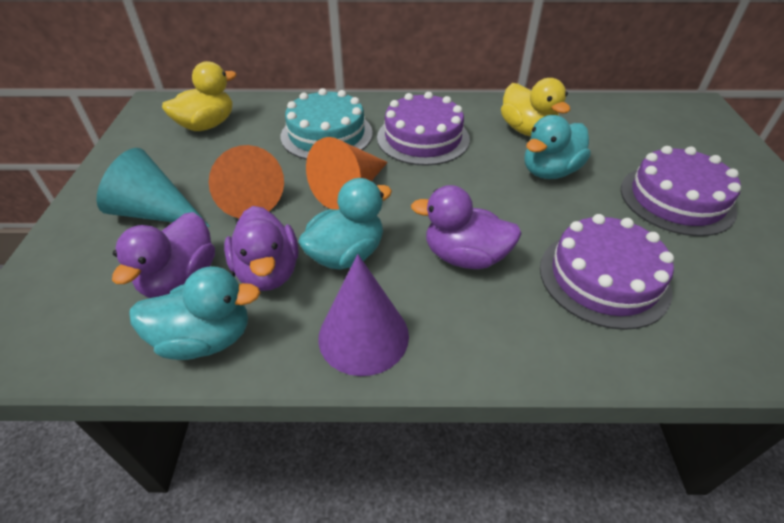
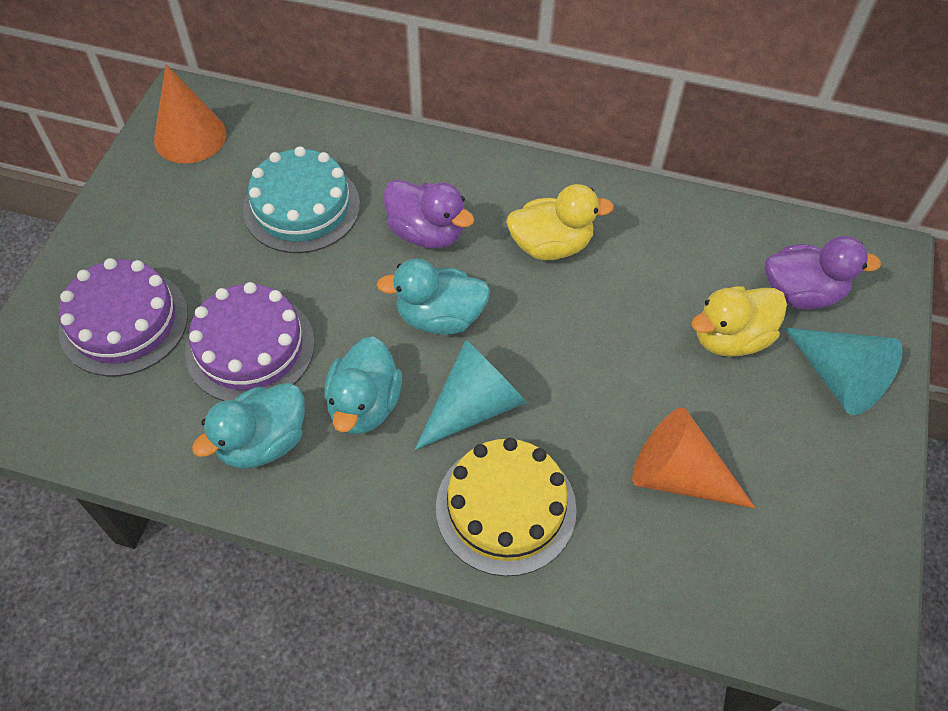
purple cake: [377,92,470,166] [540,214,674,330] [621,146,741,236] = 3 -> [59,258,188,376] [185,282,315,401] = 2
purple cone: [318,254,409,376] = 1 -> none = 0
purple duck: [112,212,215,298] [224,206,299,291] [411,185,522,269] = 3 -> [384,180,474,248] [765,236,881,309] = 2
turquoise cone: [96,148,210,227] = 1 -> [414,340,527,450] [784,328,903,415] = 2
yellow cake: none = 0 -> [436,438,577,576] = 1

